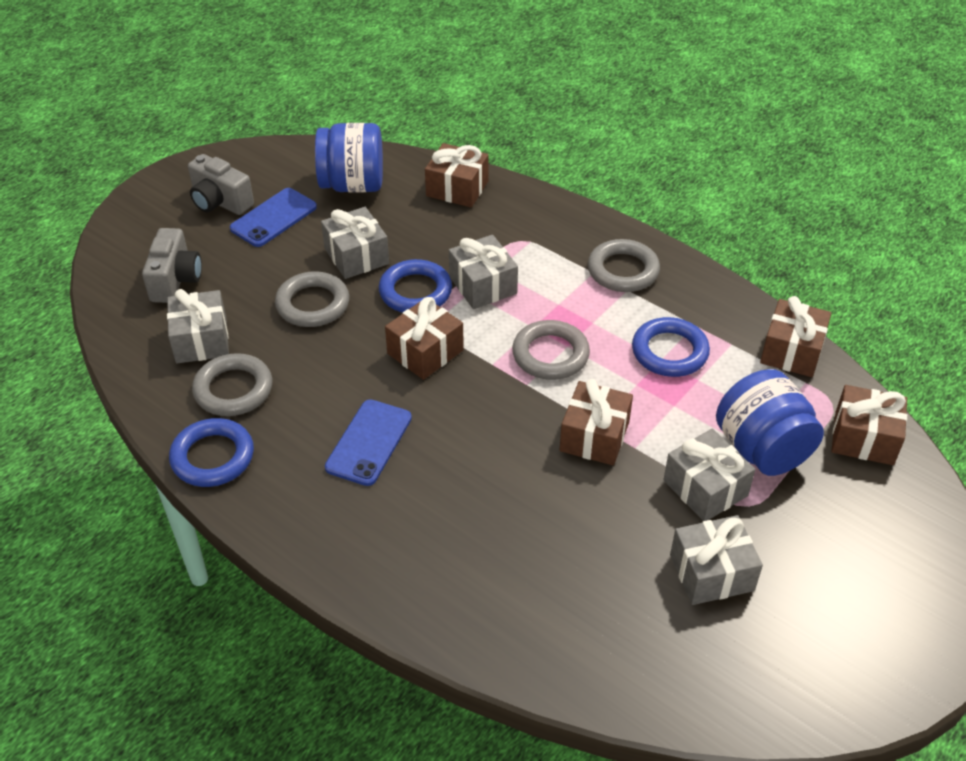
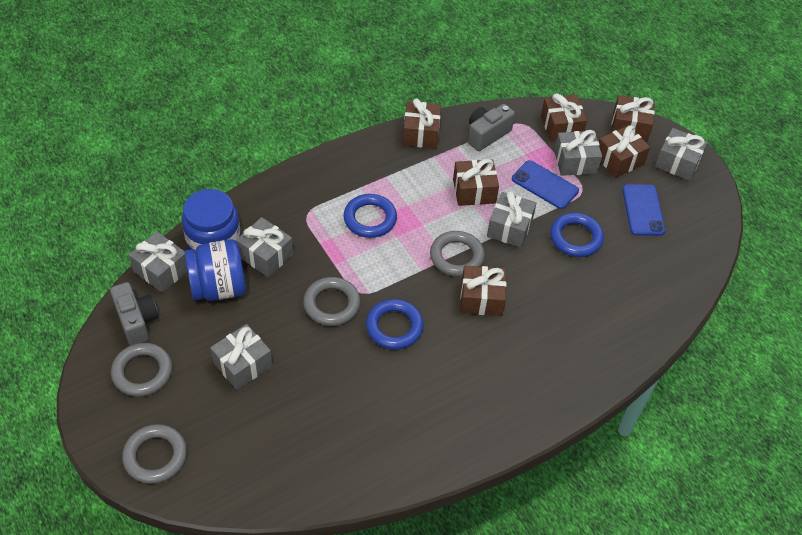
brown gift: [385,297,464,380] [425,143,489,207] [560,379,633,465] [760,296,831,377] [831,385,907,465] = 5 -> [403,98,441,149] [453,159,499,206] [460,266,506,316] [541,93,587,142] [599,125,650,178] [611,95,655,142] = 6
grey gift: [167,289,229,364] [321,207,389,279] [449,235,518,309] [663,429,755,521] [670,515,763,605] = 5 -> [129,232,187,293] [210,324,272,390] [236,217,293,277] [487,191,537,248] [554,130,602,176] [655,128,708,181] = 6

